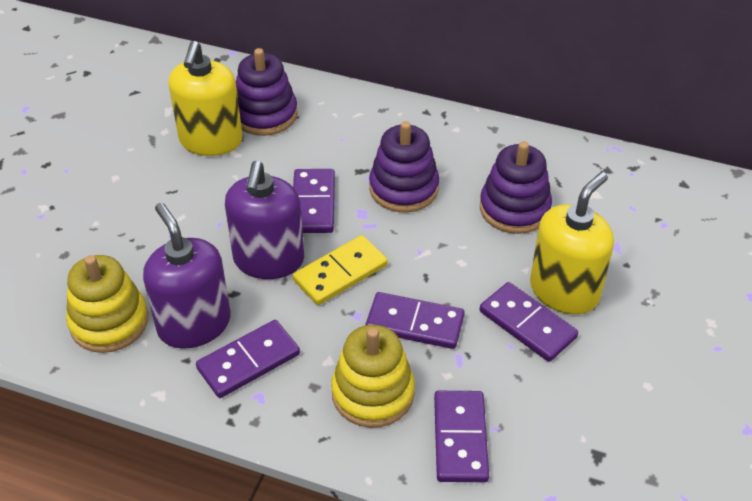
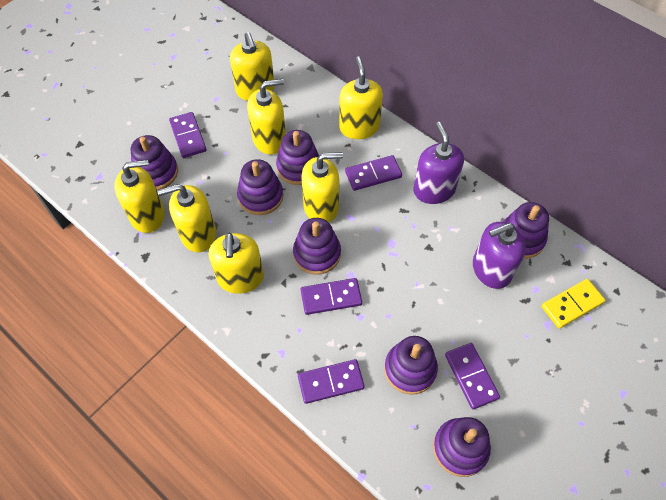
purple stacking toy: [236,48,298,136] [369,121,439,212] [480,141,552,234] = 3 -> [131,135,178,190] [237,159,283,215] [276,130,319,185] [293,218,341,275] [384,336,438,395] [433,417,491,477] [503,202,549,259] = 7
yellow soap dispenser: [168,41,242,156] [530,172,614,314] = 2 -> [114,160,165,233] [157,184,216,252] [209,233,264,294] [230,32,274,101] [247,79,286,154] [301,152,343,222] [339,56,383,139] = 7
yellow stacking toy: [66,255,148,353] [331,325,415,428] = 2 -> none = 0

